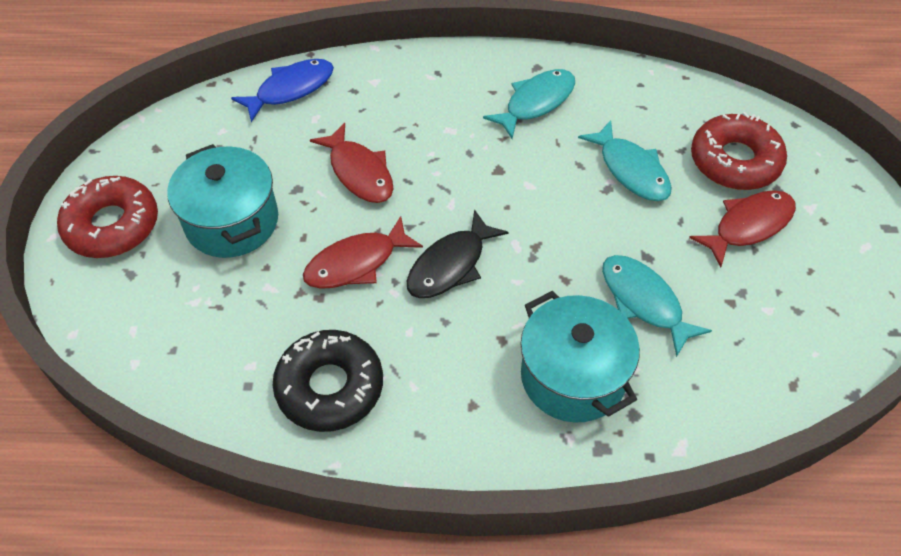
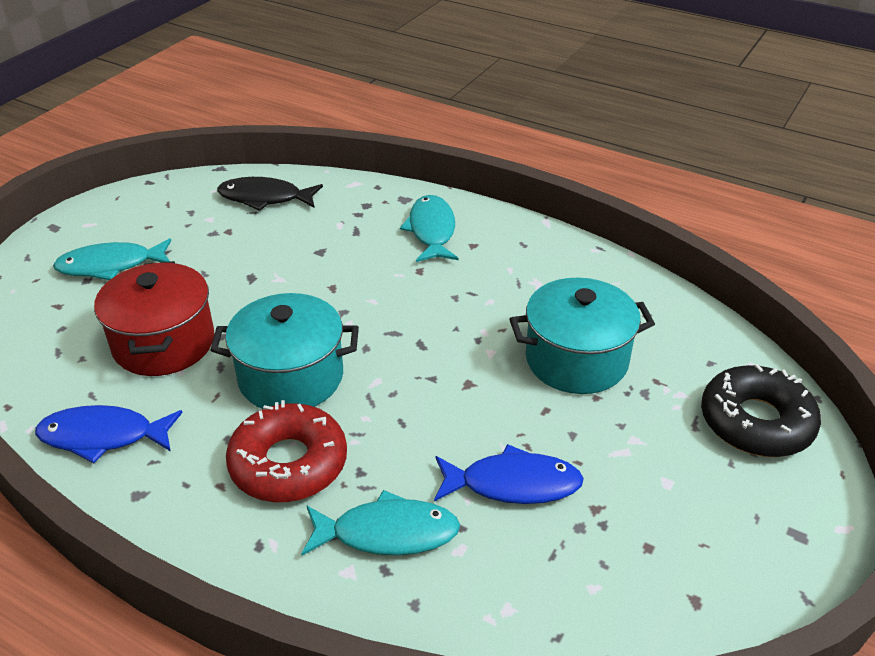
blue fish: [231,59,334,122] = 1 -> [35,405,183,463] [434,444,584,504] = 2
red donut: [57,176,158,258] [691,112,787,190] = 2 -> [226,400,347,502] = 1
red fish: [303,216,423,289] [310,123,393,203] [689,190,796,267] = 3 -> none = 0
red pot: none = 0 -> [94,261,214,376] = 1

